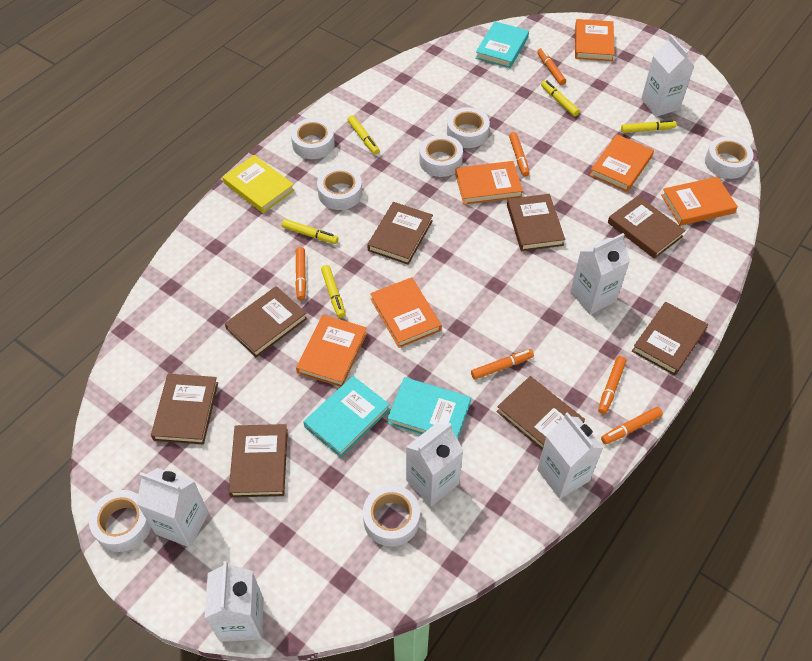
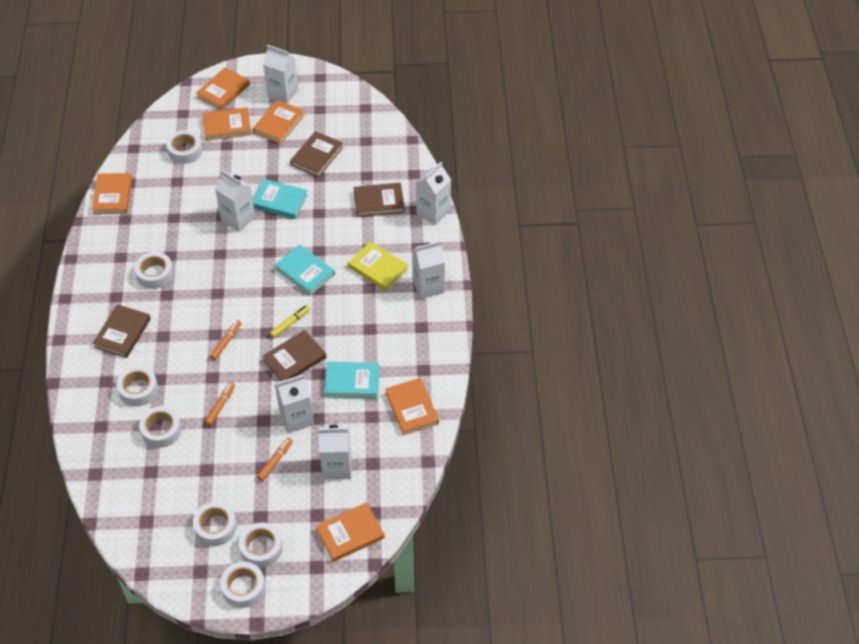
brown book: [151,374,218,445] [225,286,307,357] [229,424,288,498] [367,202,433,265] [496,376,585,450] [507,194,565,251] [608,196,686,259] [632,302,708,376] = 8 -> [93,304,151,358] [262,330,326,381] [290,131,343,177] [354,183,405,217] = 4
orange marker: [295,247,306,300] [471,349,534,379] [509,132,530,177] [537,48,566,85] [598,356,626,414] [601,407,663,444] = 6 -> [205,382,235,426] [210,320,242,360] [257,438,293,481] = 3
yellow marker: [282,219,339,244] [321,265,345,318] [348,115,380,155] [541,80,580,116] [621,120,676,133] = 5 -> [270,305,310,338] = 1

